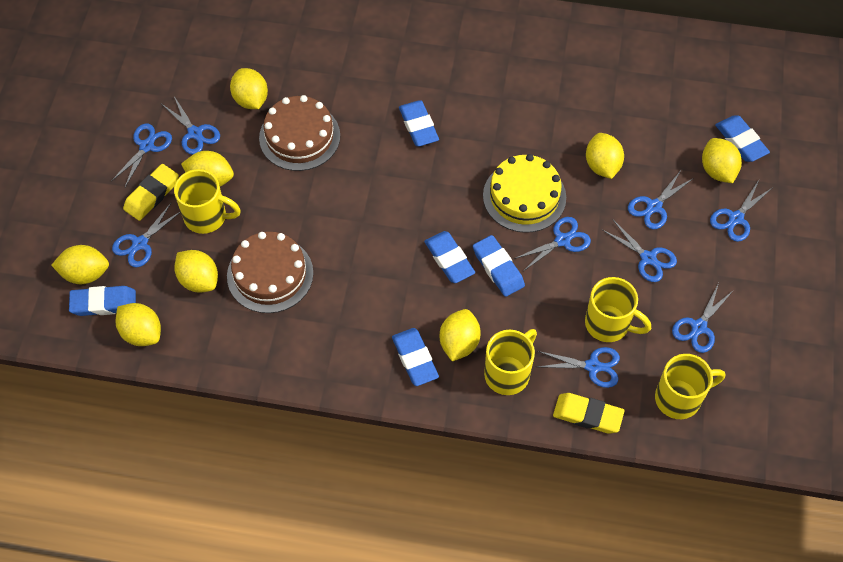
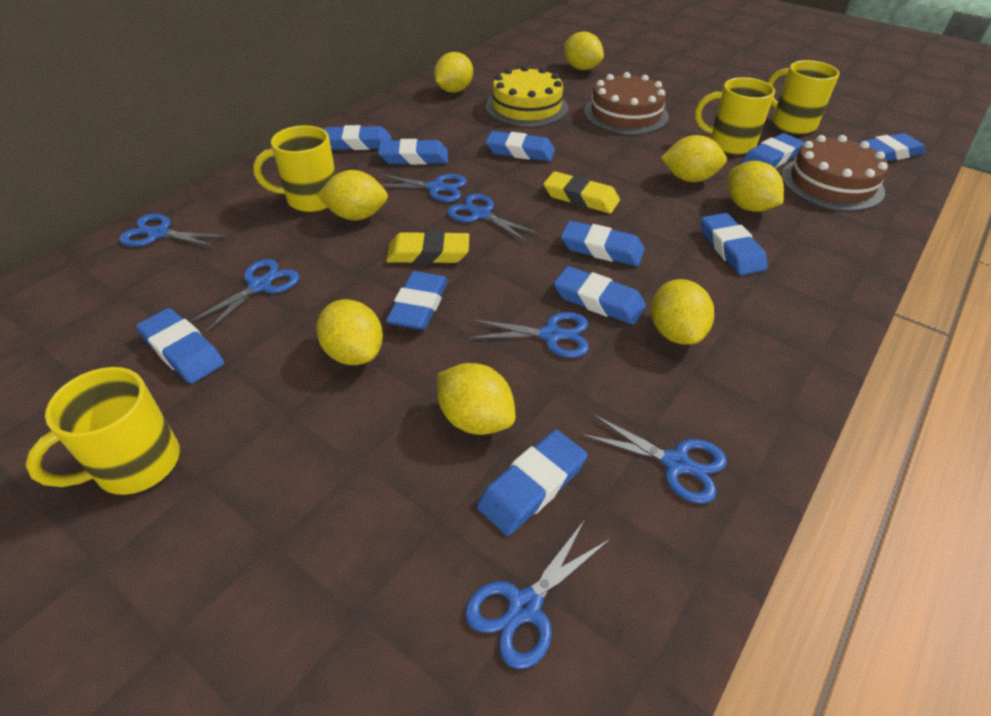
blue eraser: [69,286,136,316] [392,328,439,386] [399,100,439,147] [424,231,475,283] [473,235,525,297] [715,115,770,162] = 6 -> [136,308,224,384] [324,125,391,150] [378,139,448,165] [386,271,448,330] [477,430,588,536] [486,131,555,161] [554,266,646,325] [561,221,645,266] [701,213,768,275] [741,133,805,168] [859,133,925,161] = 11
blue scissors: [112,124,172,187] [112,203,181,268] [162,97,220,155] [514,217,591,271] [538,347,620,388] [603,220,677,282] [628,170,694,229] [672,283,734,353] [710,180,772,242] = 9 -> [119,214,227,248] [189,259,300,334] [378,174,467,202] [447,194,541,243] [465,521,610,669] [469,312,589,358] [580,413,727,504] = 7

